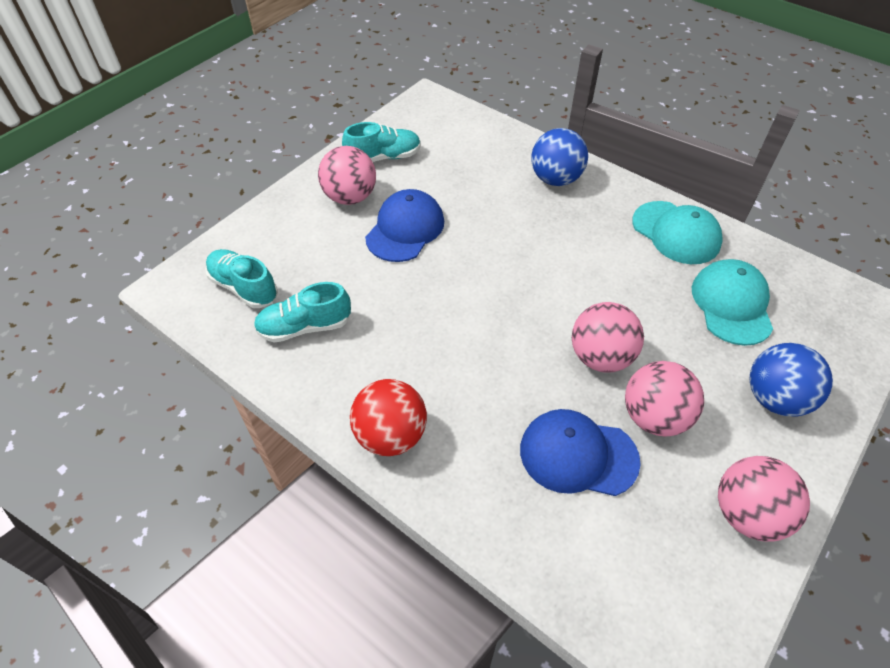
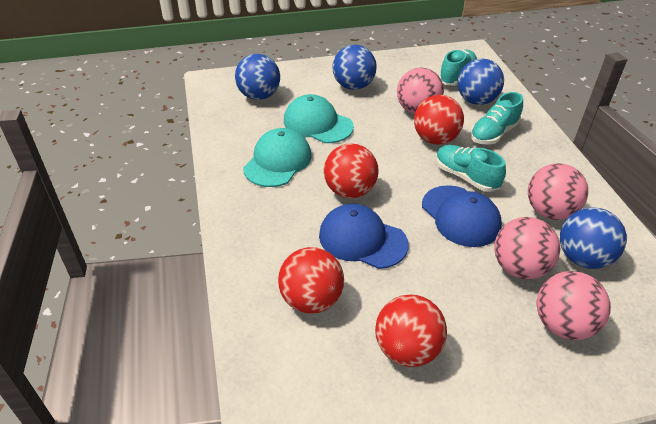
blue ball: [531,128,588,186] [750,343,833,417] = 2 -> [235,54,280,100] [333,45,377,90] [457,59,504,105] [560,208,627,269] = 4
red ball: [350,379,427,456] = 1 -> [278,247,344,314] [324,143,378,198] [375,295,447,367] [414,95,464,145] = 4

